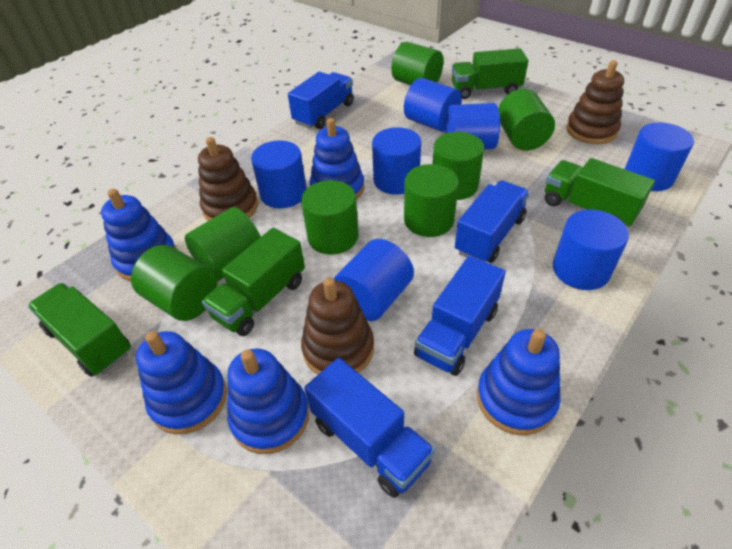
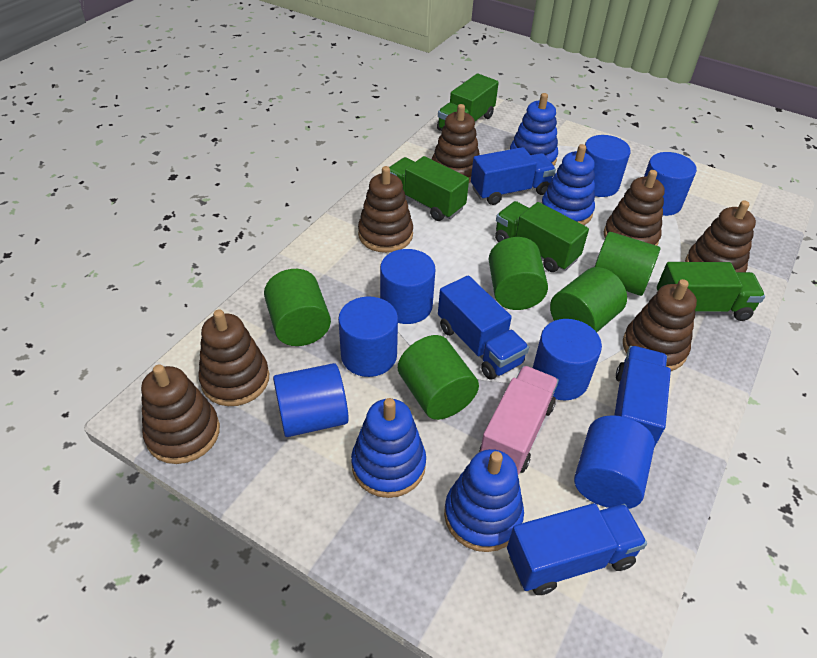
blue stacking toy: [101,189,177,281] [136,331,227,434] [227,348,309,454] [310,118,365,200] [477,329,560,435] = 5 -> [351,398,426,498] [444,449,524,552] [510,93,558,165] [542,144,595,225] = 4
brown stacking toy: [198,137,258,221] [301,277,374,375] [566,60,624,144] = 3 -> [141,364,220,464] [198,309,269,406] [358,166,413,253] [432,104,479,183] [604,170,665,246] [623,279,697,371] [685,201,756,272] = 7
green cylinder: [131,245,217,321] [185,207,261,281] [301,180,359,255] [391,42,444,85] [404,164,459,237] [433,132,484,200] [498,89,555,151] = 7 -> [264,269,331,346] [398,335,479,420] [489,237,548,310] [550,267,627,332] [595,232,660,296] = 5
pink truck: none = 0 -> [480,366,559,475] = 1

